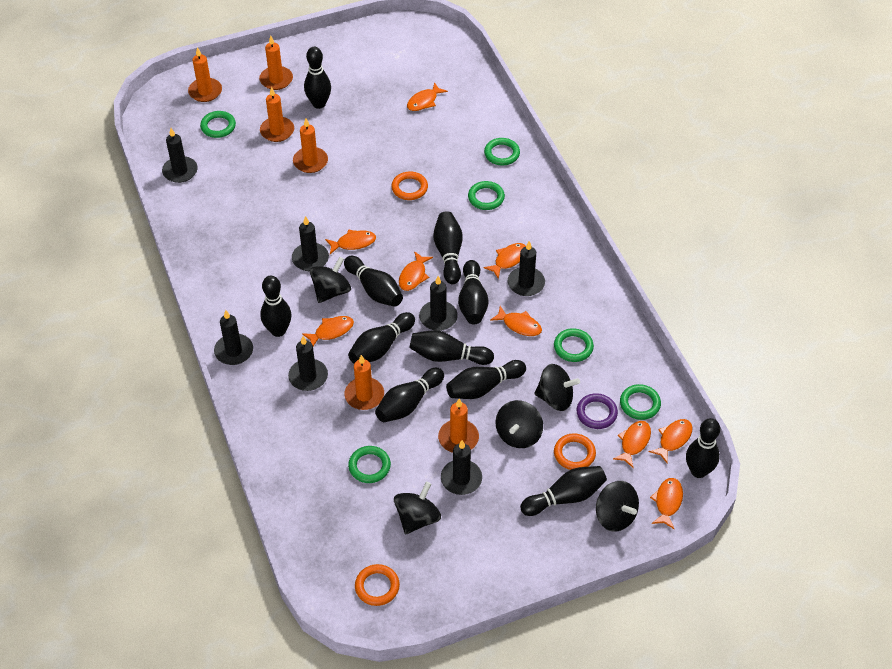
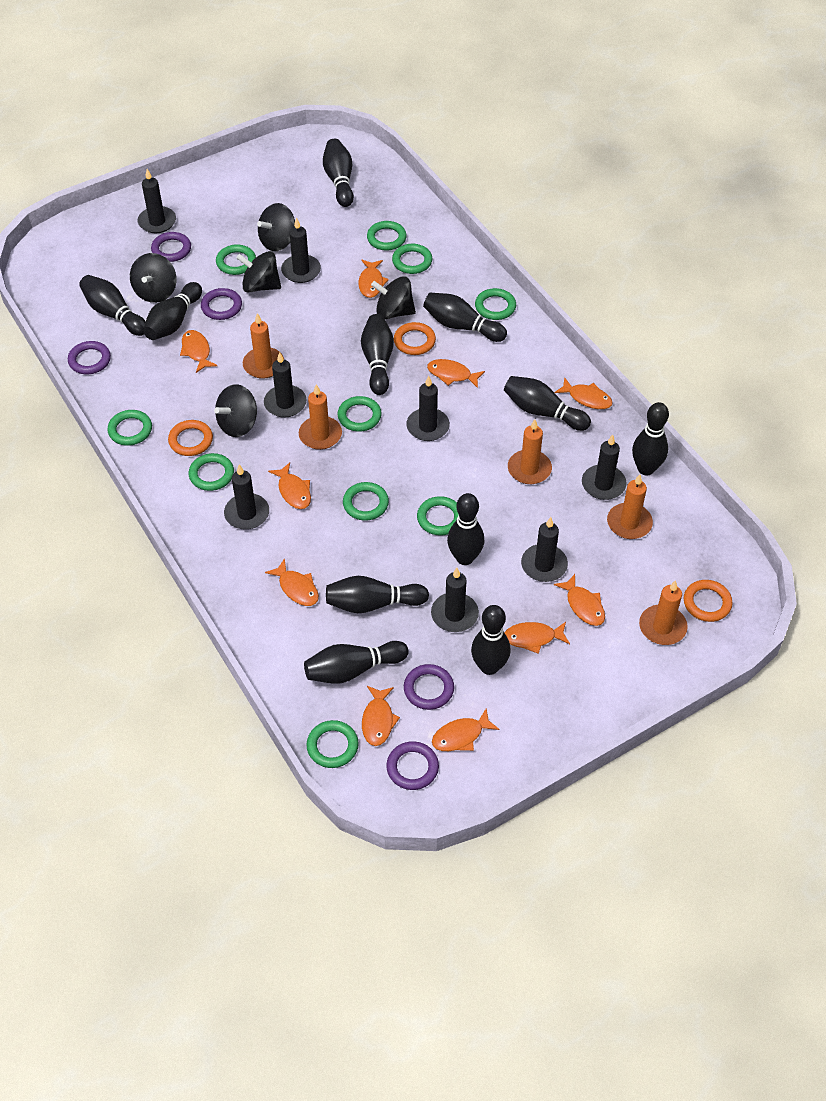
black candle: [162,128,198,183] [214,310,253,365] [288,336,328,391] [292,216,329,271] [419,276,458,331] [441,440,482,495] [508,241,545,296] = 7 -> [138,169,176,233] [224,464,269,530] [264,352,306,418] [281,218,321,283] [406,376,450,441] [431,568,479,632] [521,517,568,582] [582,434,627,500] = 8
green ring: [200,111,236,138] [348,446,391,483] [468,181,505,210] [484,138,520,166] [554,328,594,362] [620,384,661,420] = 6 -> [107,410,152,446] [189,453,234,491] [216,244,256,275] [306,720,359,768] [338,396,382,432] [343,482,389,521] [367,221,407,250] [392,244,432,274] [417,496,459,535] [475,288,516,320] = 10
orange candle: [188,47,222,102] [259,36,293,90] [260,87,294,142] [293,119,328,173] [344,355,384,410] [438,399,479,453] = 6 -> [243,313,284,379] [299,384,342,450] [508,419,552,484] [607,474,653,539] [639,580,688,645] = 5
orange fish: [302,316,354,346] [325,229,376,254] [399,251,433,291] [407,82,448,111] [483,243,526,279] [490,306,542,336] [613,421,651,468] [649,419,693,463] [650,478,683,529] = 9 -> [180,330,218,373] [265,558,319,606] [268,462,311,509] [358,260,389,298] [362,686,400,746] [427,359,485,388] [432,708,500,751] [504,622,570,654] [554,377,613,409] [554,574,605,626] = 10
purple ring: [577,393,618,429] = 1 -> [68,341,111,374] [151,232,191,262] [201,288,242,320] [386,741,439,790] [404,664,454,710] = 5

